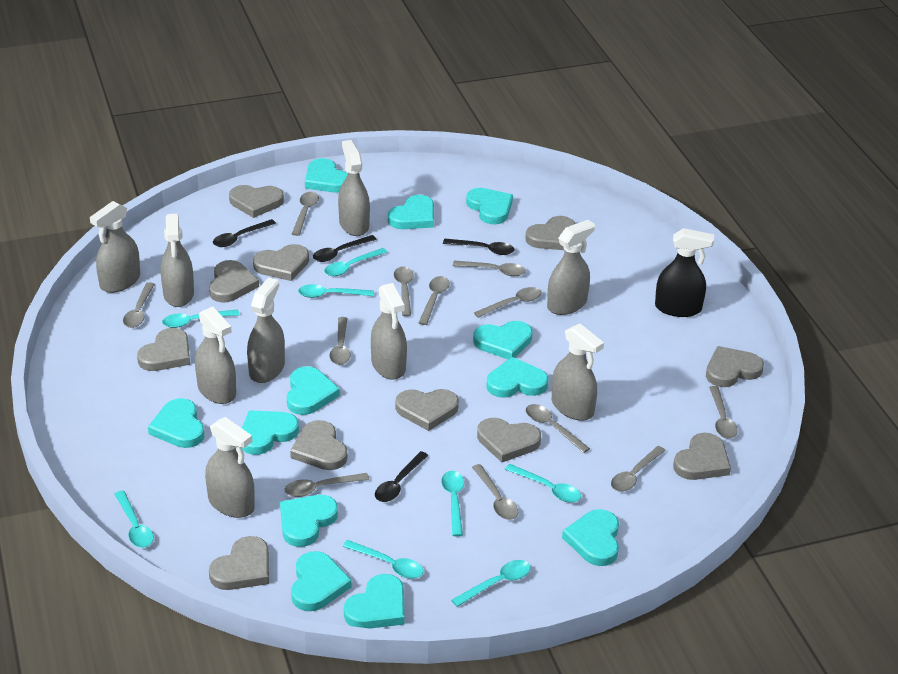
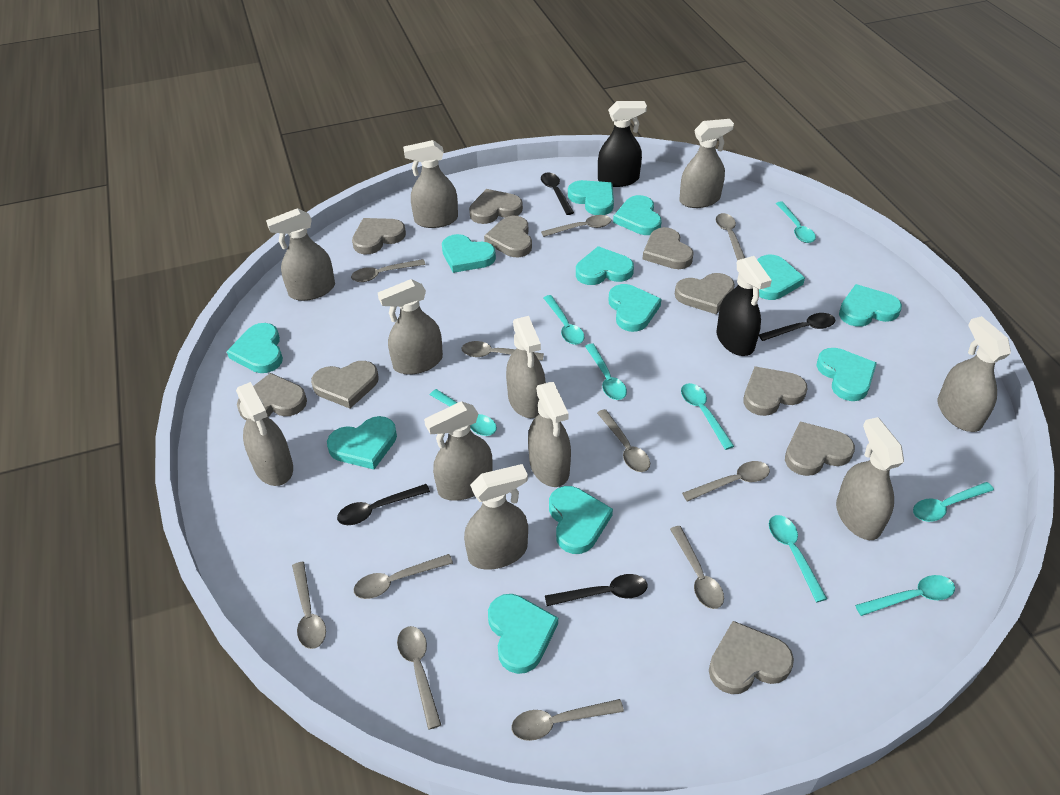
black spray bottle: [655,228,714,317] = 1 -> [598,101,647,187] [716,256,772,356] = 2
grey heart: [137,328,190,371] [209,260,259,303] [209,536,269,590] [229,185,284,218] [253,244,309,281] [290,420,347,470] [395,389,459,431] [477,418,541,462] [525,216,575,250] [673,433,731,480] [706,346,764,387] = 11 -> [237,373,307,420] [311,361,379,408] [352,218,406,254] [469,189,523,224] [484,216,532,257] [643,227,694,269] [675,273,735,314] [709,621,794,694] [743,366,808,416] [785,421,855,476] = 10
grey spoon: [123,282,155,328] [285,473,369,497] [292,192,319,236] [329,317,351,365] [394,267,414,317] [418,276,450,325] [453,261,526,276] [472,464,518,520] [474,287,541,318] [526,404,590,453] [611,446,666,492] [709,386,738,439] = 12 -> [292,562,326,649] [351,259,426,282] [354,554,453,599] [397,626,441,730] [462,341,544,361] [512,699,624,741] [541,215,611,237] [597,409,650,472] [670,526,724,609] [682,461,770,502] [716,213,745,260] = 11
grey spray bottle: [90,201,140,293] [161,214,194,307] [195,307,236,404] [205,417,255,518] [247,278,285,383] [338,140,370,236] [371,283,407,380] [547,220,595,315] [552,324,604,421] = 9 -> [236,382,293,486] [266,208,335,301] [378,279,443,375] [403,140,458,228] [424,401,493,501] [464,464,528,570] [506,316,546,418] [528,382,571,487] [679,119,734,208] [836,417,904,540] [938,316,1011,432] = 11

